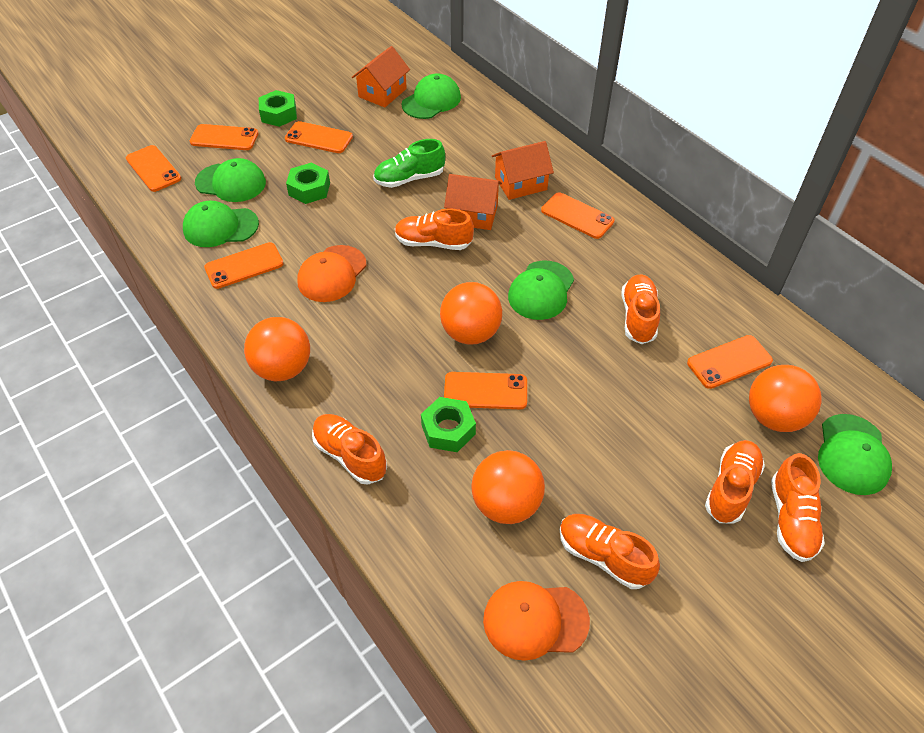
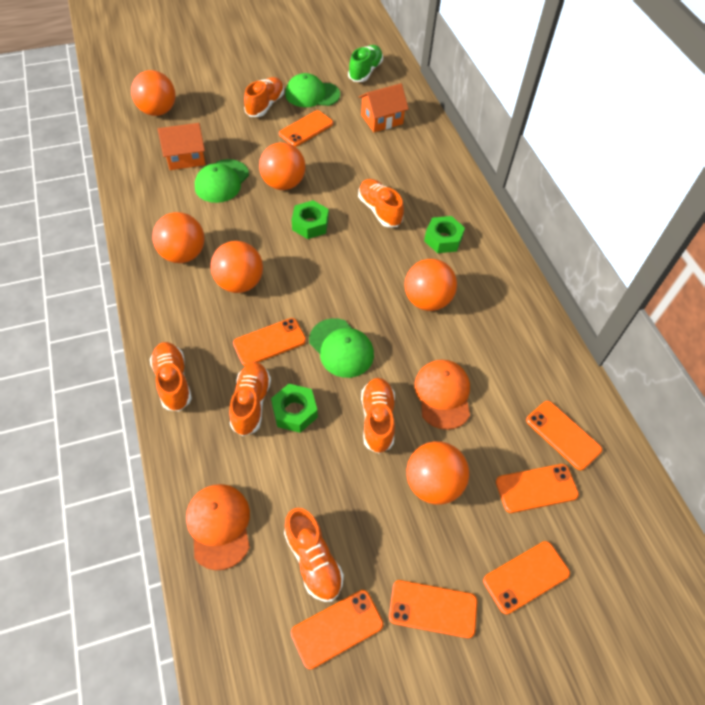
green cap: [183,201,259,247] [195,158,266,202] [402,73,461,119] [508,260,574,320] [818,414,892,495] = 5 -> [195,159,249,203] [285,73,340,107] [309,318,374,378] = 3
orange ball: [244,317,310,381] [440,282,502,345] [471,450,545,524] [749,365,822,432] = 4 -> [131,70,175,116] [152,212,204,263] [210,241,263,293] [259,142,305,190] [404,259,457,311] [406,441,469,505] = 6
orange house: [351,46,410,108] [444,174,502,230] [492,141,554,200] = 3 -> [158,123,206,170] [359,83,409,132] = 2

